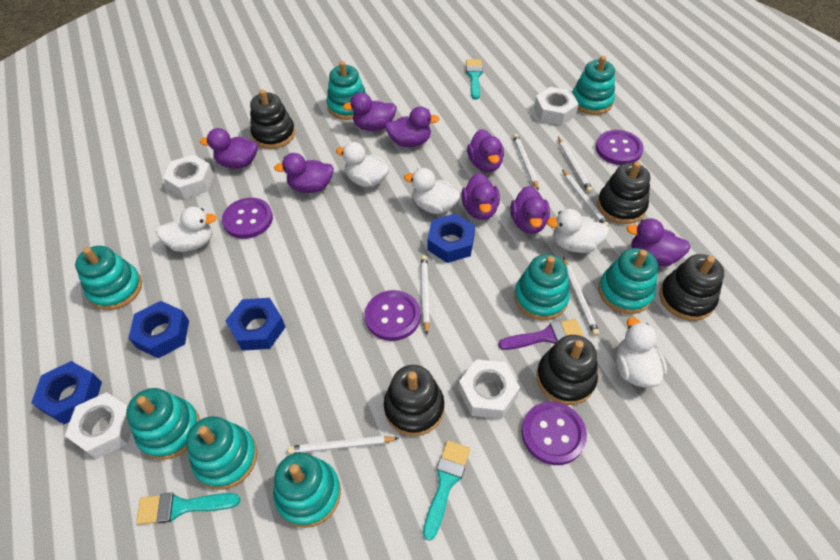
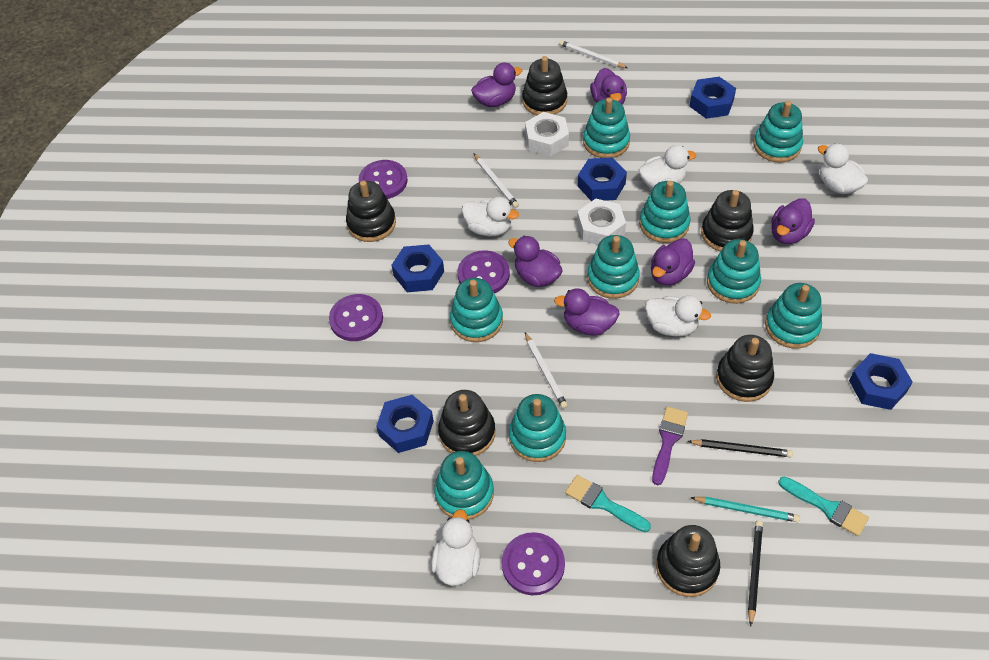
black pencil: none = 0 -> [688,439,793,458] [748,521,763,627] = 2
black stacking toy: [250,89,295,149] [384,365,444,436] [537,335,598,405] [597,161,650,224] [659,254,724,321] = 5 -> [346,181,396,242] [438,390,495,456] [522,56,567,115] [656,525,720,597] [701,190,754,252] [716,335,774,402] = 6
blue nut: [31,361,102,424] [129,301,189,358] [225,298,285,351] [427,213,475,263] = 4 -> [376,395,434,453] [392,244,444,292] [578,157,627,201] [689,77,736,119] [849,353,913,410] = 5
purple duck: [200,128,258,169] [274,153,334,193] [343,92,397,131] [385,107,440,147] [462,173,500,220] [467,129,504,172] [511,186,550,234] [626,218,690,266] = 8 -> [471,63,522,107] [508,236,562,287] [554,288,620,335] [590,68,627,105] [651,238,695,285] [771,198,815,244] = 6
turquoise brush: [136,493,240,525] [423,440,470,541] [466,59,483,100] = 3 -> [565,475,651,532] [778,477,869,536] = 2
turquoise pencil: none = 0 -> [690,497,800,522] = 1
turquoise stacking toy: [75,246,142,310] [126,388,200,460] [186,416,257,490] [273,452,341,528] [327,61,367,120] [514,254,570,320] [572,56,615,115] [598,248,658,314] = 8 -> [434,451,494,520] [450,278,503,342] [509,394,566,462] [583,97,630,158] [587,235,640,299] [639,181,691,243] [707,239,761,304] [754,101,803,163] [765,283,822,349] = 9
white nut: [65,392,132,459] [163,154,214,199] [459,359,520,419] [534,87,579,126] = 4 -> [525,112,569,156] [577,199,626,245] = 2
white pencil: [288,436,399,454] [421,255,430,334] [513,134,539,191] [558,137,593,193] [562,169,609,227] [563,258,599,336] = 6 -> [474,154,519,208] [525,332,568,409] [559,40,628,68] = 3

